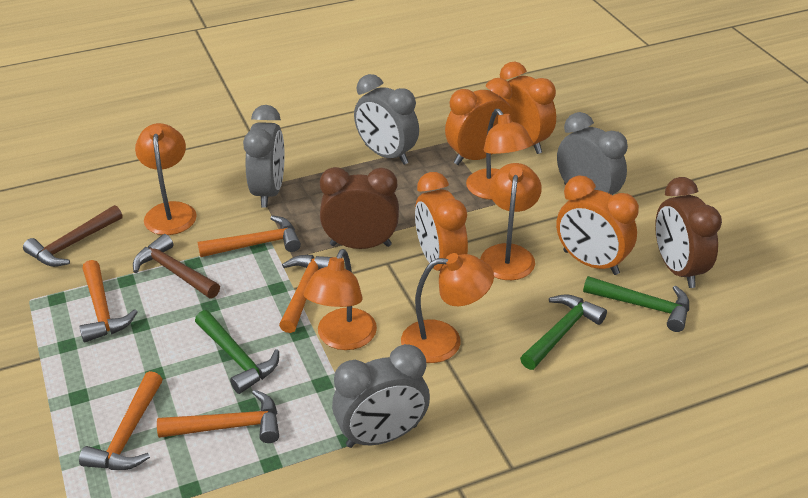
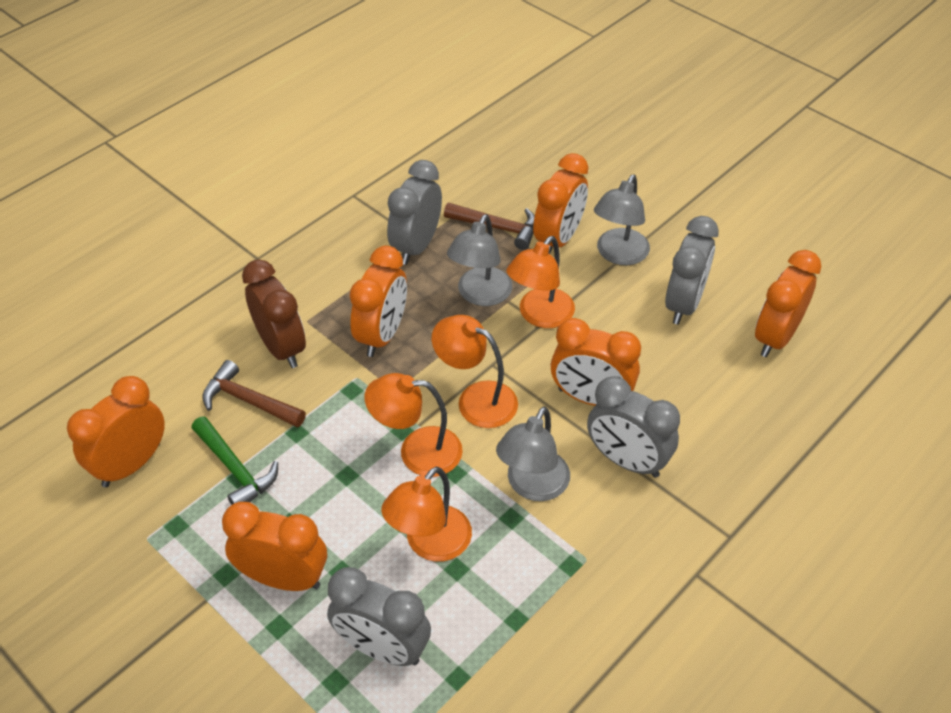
brown clock: [320,167,399,249] [655,177,722,288] = 2 -> [242,259,306,368] = 1
green hammer: [195,310,279,394] [520,294,607,370] [583,276,689,332] = 3 -> [192,416,278,505] = 1
grey lamp: none = 0 -> [447,214,512,306] [496,406,570,501] [594,174,650,265] = 3
orange clock: [415,172,468,271] [445,78,514,165] [500,61,556,154] [556,176,639,275] = 4 -> [67,376,165,487] [222,502,327,591] [350,246,407,357] [533,153,588,254] [551,318,641,406] [755,250,821,357] = 6
orange hammer: [79,371,163,470] [80,260,137,342] [157,390,279,443] [198,215,301,257] [279,255,331,333] = 5 -> none = 0
orange lamp: [135,123,197,235] [303,249,377,350] [401,253,494,363] [466,109,533,200] [480,163,542,280] = 5 -> [365,373,463,477] [381,467,472,562] [432,315,518,428] [506,236,575,328] = 4

